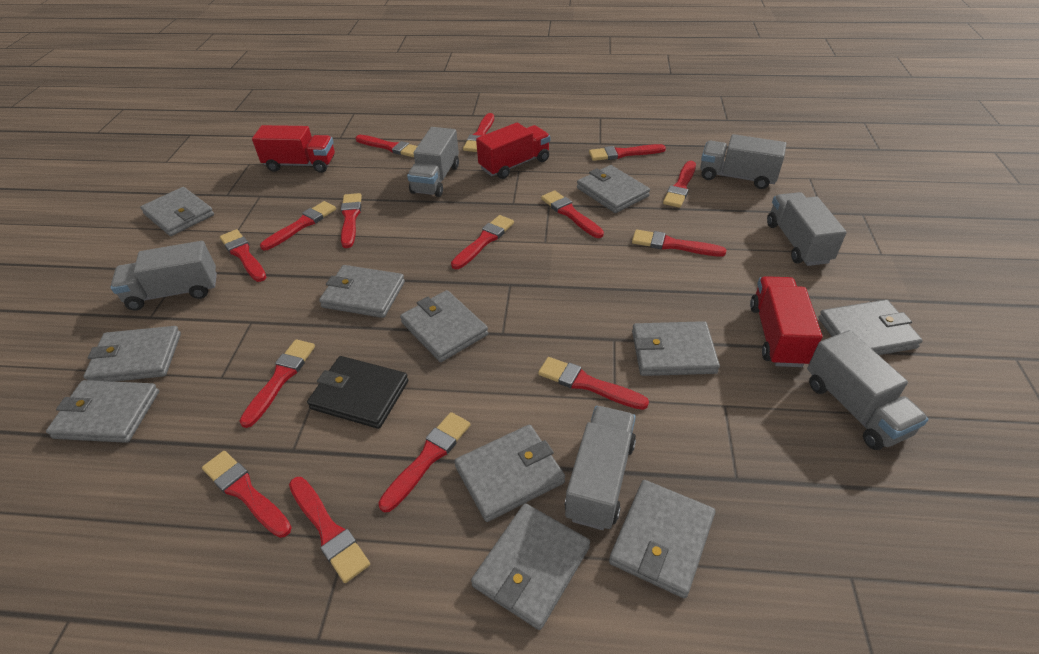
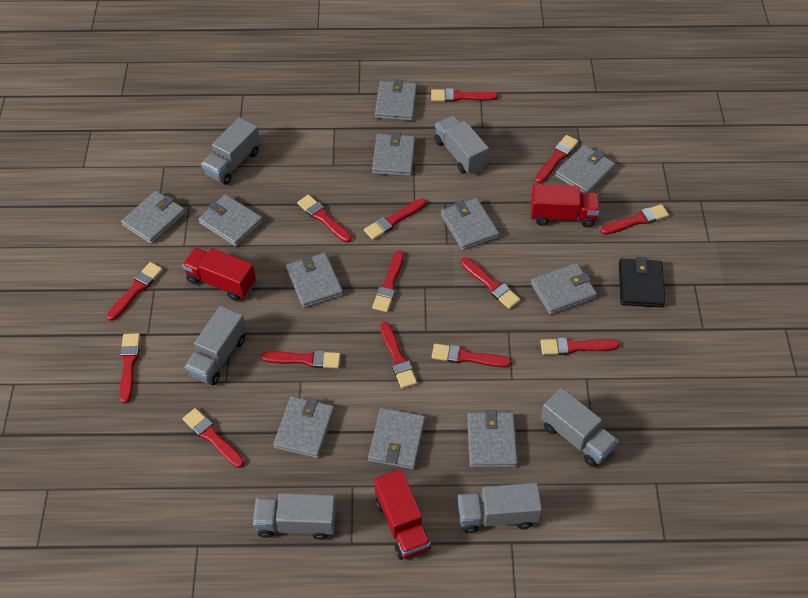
red brush: [202,451,292,538] [220,229,266,282] [239,339,315,428] [260,201,336,250] [289,477,370,583] [341,193,362,248] [356,135,417,157] [378,412,470,512] [451,215,514,269] [463,113,494,152] [538,357,649,410] [541,190,604,238] [589,144,666,161] [632,230,726,257] [663,161,696,208] = 15 -> [107,262,163,321] [119,333,140,403] [183,408,245,468] [261,350,341,368] [297,195,352,243] [364,198,426,240] [372,250,404,312] [380,322,417,389] [431,88,498,102] [432,344,511,368] [461,258,520,309] [535,135,578,183] [540,338,619,355] [600,204,669,235] = 14

